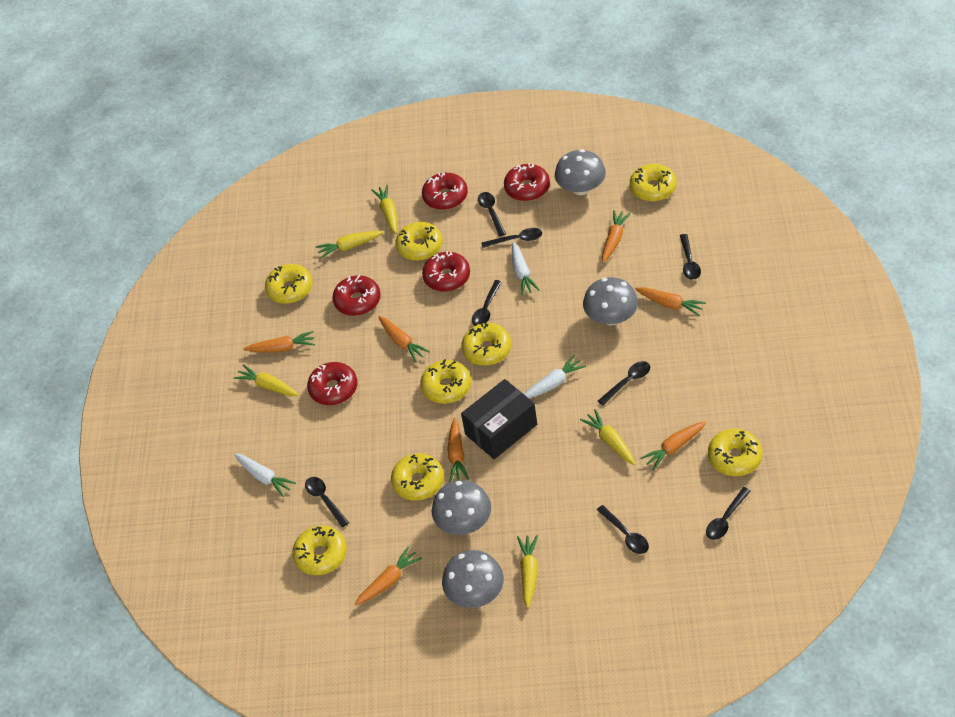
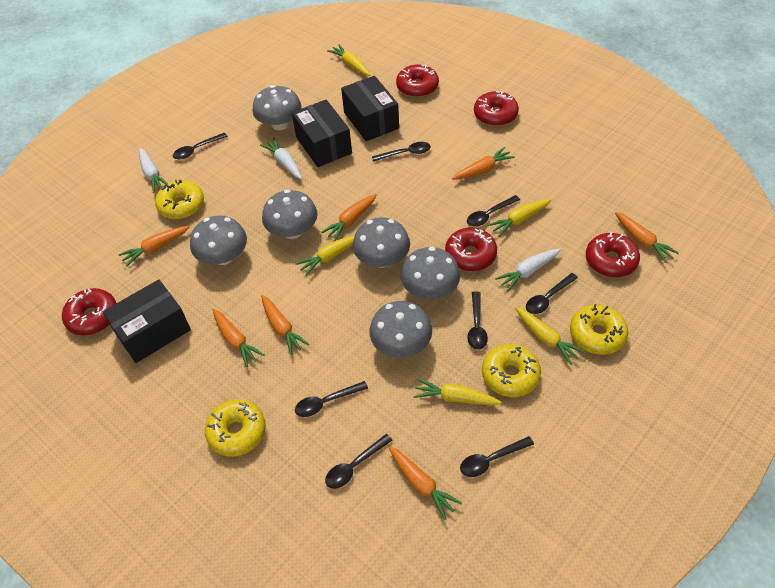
black box: [461,379,537,459] = 1 -> [103,279,191,363] [292,100,352,167] [341,76,399,141] = 3
grey mushroom: [432,480,491,535] [442,550,504,608] [555,149,606,195] [583,277,638,325] = 4 -> [190,216,247,265] [252,85,301,130] [262,189,318,239] [353,217,410,268] [369,301,432,358] [400,247,460,299] = 6
yellow donut: [265,264,312,304] [292,525,347,575] [391,453,444,501] [396,222,442,261] [420,359,471,404] [461,323,511,366] [630,164,676,201] [708,429,762,476] = 8 -> [155,180,204,219] [205,399,266,457] [482,344,541,397] [570,304,628,355] = 4

